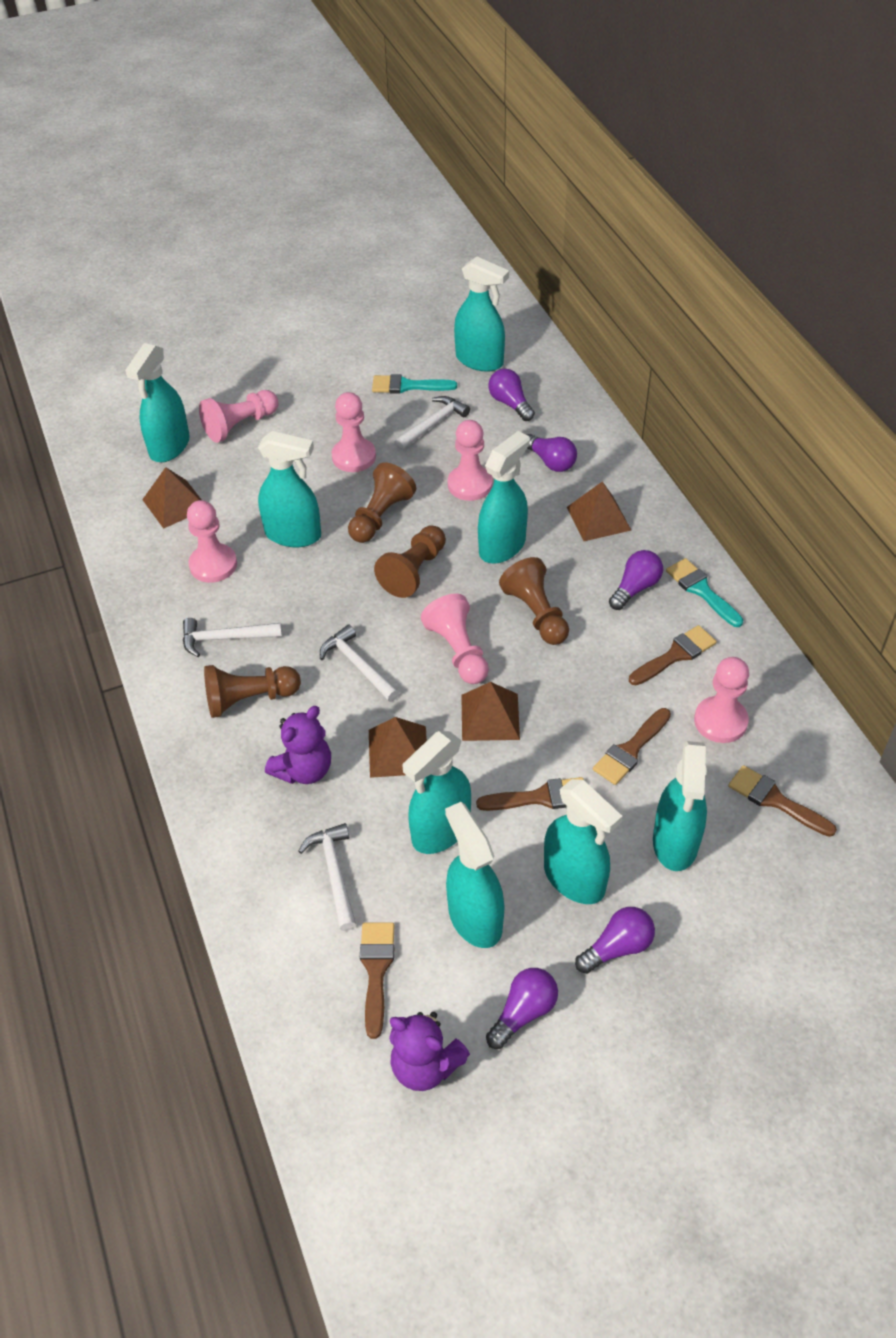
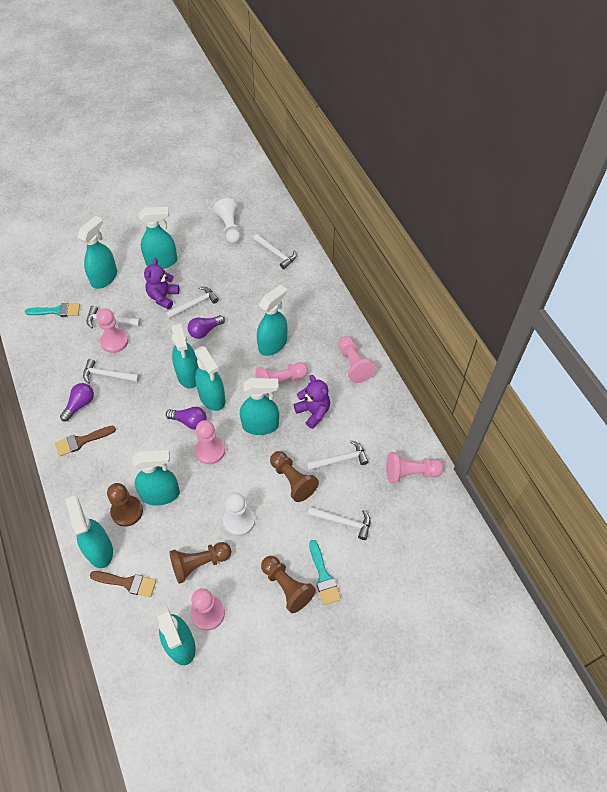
brown brush: [360,922,394,1039] [476,777,584,811] [593,708,671,785] [629,625,717,685] [728,765,837,837] = 5 -> [55,426,116,456] [90,571,156,597] = 2
brown pyramid: [142,467,201,529] [369,717,427,778] [461,682,520,741] [567,481,631,541] = 4 -> none = 0
purple light bulb: [486,968,558,1049] [488,369,535,421] [527,434,577,472] [575,907,655,974] [609,550,663,610] = 5 -> [60,383,94,422] [166,407,207,430] [187,315,225,339] = 3
turquoise spray bottle: [125,343,190,462] [258,431,321,547] [403,731,471,854] [445,802,504,948] [454,256,509,372] [478,431,530,564] [544,779,623,904] [653,741,707,871] = 8 -> [65,496,113,568] [77,216,117,289] [132,450,180,506] [139,207,178,269] [156,606,196,665] [171,322,198,389] [194,346,226,411] [240,378,279,435] [257,284,287,356] = 9
white hammer: [183,618,282,657] [298,823,356,931] [320,625,399,702] [395,396,470,450] = 4 -> [83,359,140,384] [87,306,141,328] [165,287,219,319] [253,234,296,269] [306,440,369,471] [308,507,370,540] = 6
white pawn: none = 0 -> [213,198,241,244] [223,493,255,536] = 2

